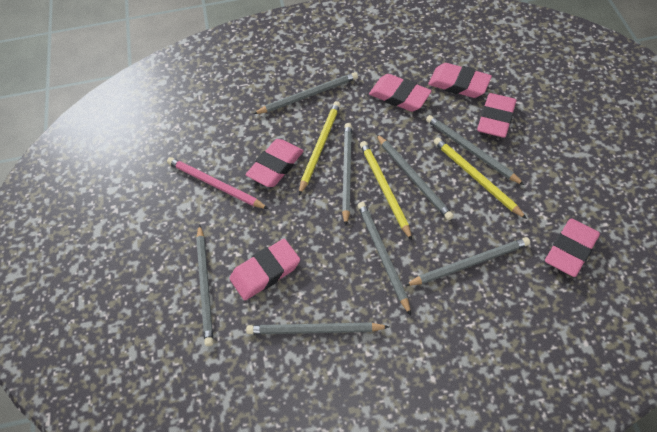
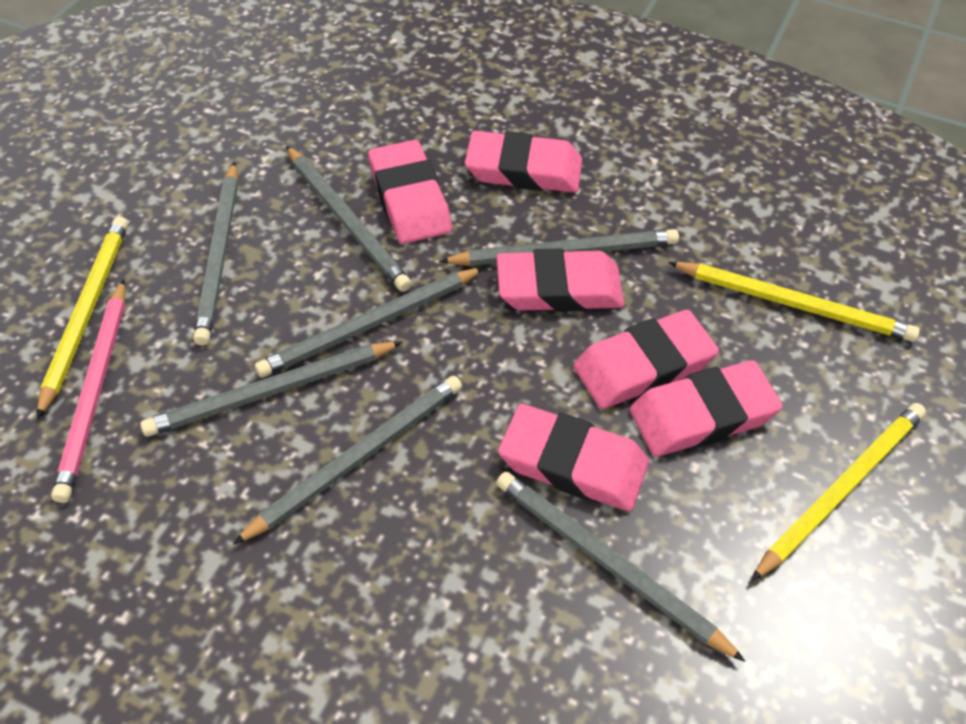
grey pencil: [196,224,214,346] [246,322,389,334] [253,72,358,114] [342,123,352,226] [358,202,411,316] [376,134,454,220] [405,237,530,286] [426,115,524,185] = 8 -> [140,341,403,437] [193,162,238,346] [233,376,462,545] [255,267,484,378] [286,146,412,292] [439,229,679,266] [496,472,745,662] = 7

